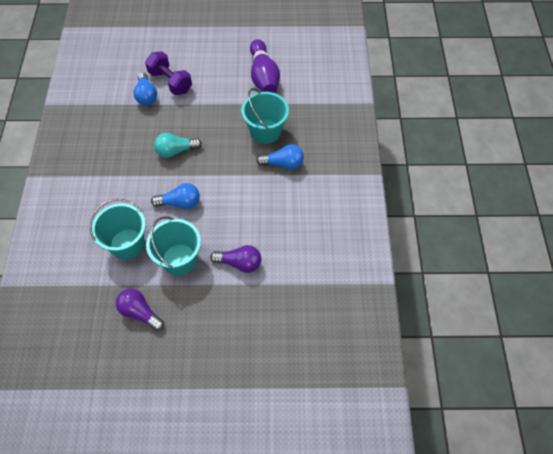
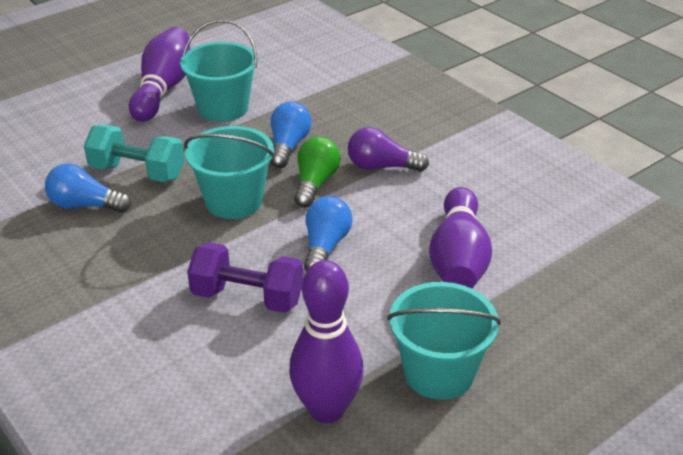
green light bulb: none = 0 -> [294,136,341,207] = 1
purple bowling pin: [250,39,280,93] = 1 -> [129,27,190,122] [289,260,364,423] [429,187,492,289] = 3
purple light bulb: [116,288,164,331] [210,245,261,273] = 2 -> [348,127,429,172] = 1
turquoise dumbbell: none = 0 -> [84,125,184,182] = 1
turquoise light bulb: [154,133,202,158] = 1 -> none = 0

